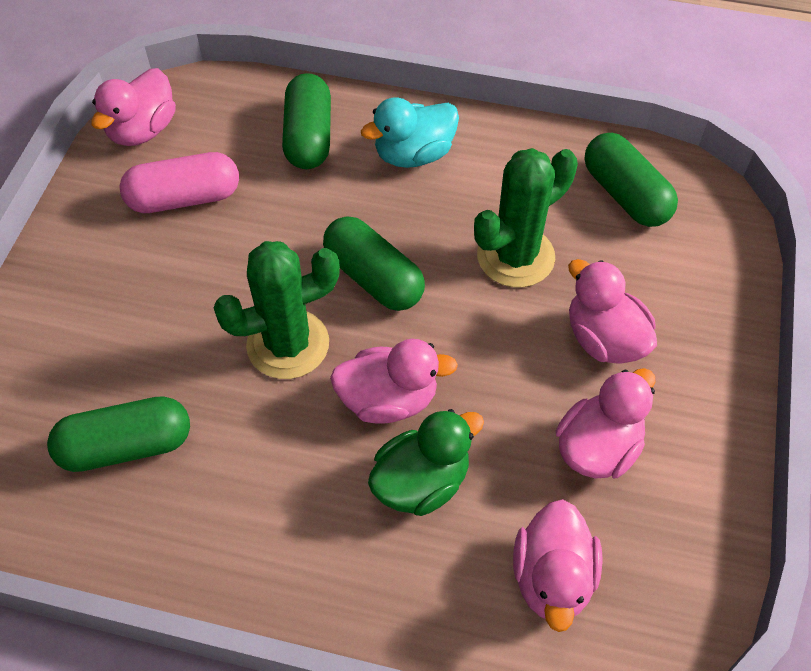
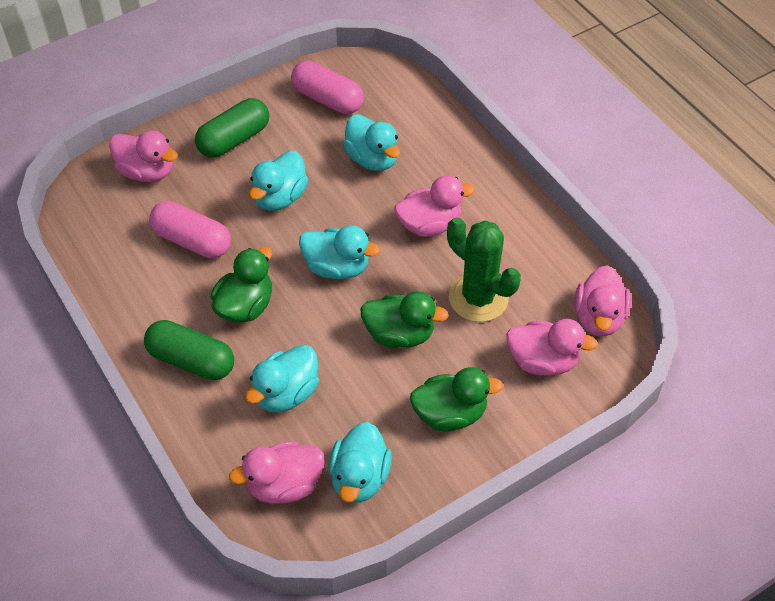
green cactus: [213,241,340,379] [474,148,578,287] = 2 -> [447,217,521,322] = 1
green capsule: [47,396,190,472] [282,73,331,169] [323,216,425,311] [585,133,678,227] = 4 -> [144,320,234,380] [195,98,269,158] = 2
green duck: [368,409,484,516] = 1 -> [211,247,272,323] [360,291,449,348] [410,367,503,431] = 3
pink capsule: [120,152,239,213] = 1 -> [149,201,231,258] [291,61,364,114] = 2
turquoise duck: [361,97,459,168] = 1 -> [245,345,319,412] [249,151,308,211] [299,225,380,279] [329,422,392,503] [343,114,400,171] = 5

